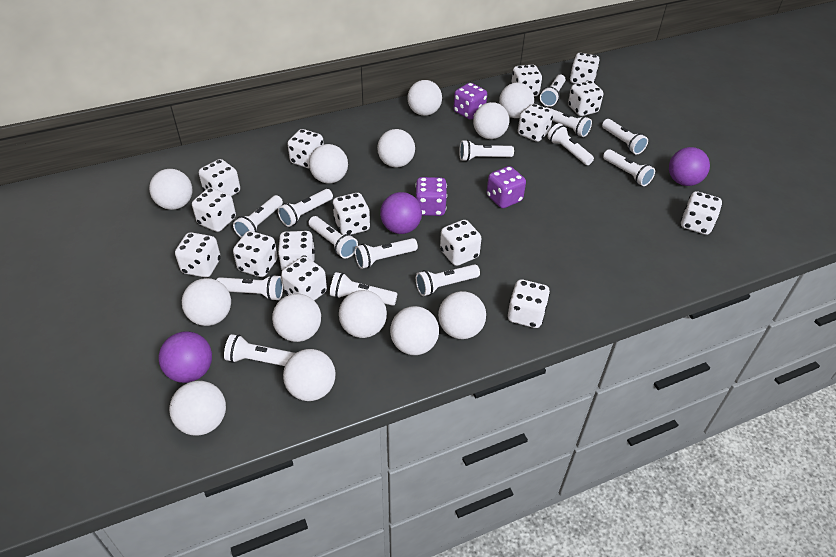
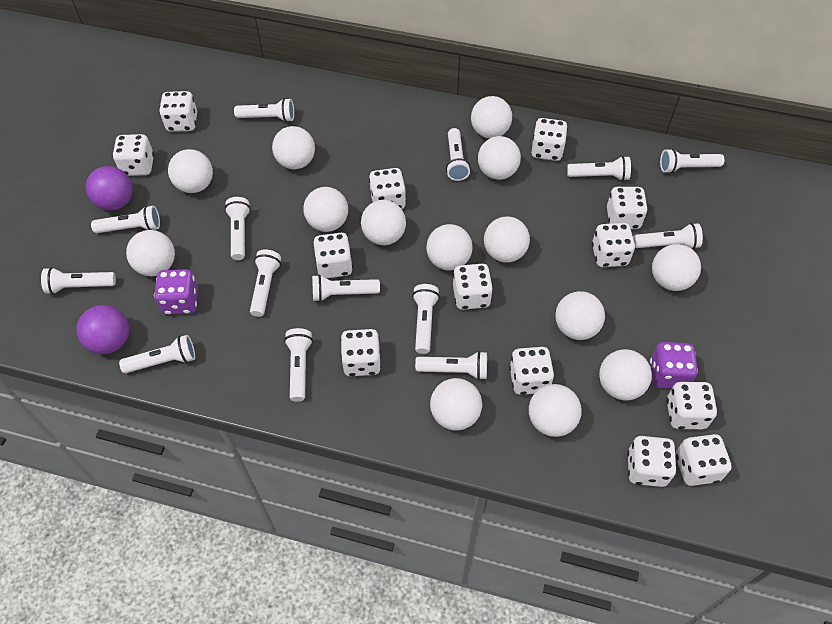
purple ball: [158,331,212,383] [380,192,422,234] [669,147,710,186] = 3 -> [76,305,129,354] [86,166,133,210] = 2
purple dice: [415,177,447,216] [453,83,487,120] [487,166,526,208] = 3 -> [154,269,198,315] [650,342,698,389] = 2
white ball: [149,169,192,210] [169,381,226,436] [182,278,231,326] [272,294,321,342] [283,349,335,401] [309,144,348,184] [339,290,387,338] [377,129,415,168] [390,306,439,355] [408,80,442,116] [438,291,486,339] [473,102,509,139] [499,83,534,118] = 13 -> [126,230,175,276] [168,149,213,193] [272,126,315,169] [303,187,348,232] [361,200,406,245] [426,224,473,270] [430,378,482,431] [471,96,512,138] [478,136,521,180] [484,217,530,263] [529,384,582,437] [555,291,605,340] [599,349,652,400] [652,244,701,291] = 14
white dice: [175,232,221,277] [192,188,236,232] [199,159,240,196] [233,231,278,277] [278,231,315,270] [281,256,327,301] [287,129,324,169] [332,193,370,235] [440,220,482,266] [508,279,550,328] [511,64,542,97] [518,104,553,142] [568,81,603,116] [570,53,600,84] [681,191,722,235] = 15 -> [113,134,154,176] [159,91,197,132] [314,233,353,278] [340,329,381,376] [369,168,406,209] [453,264,493,310] [509,347,554,395] [531,118,568,161] [592,223,635,267] [607,187,648,229] [627,436,677,487] [666,382,717,429] [676,434,732,486] = 13

